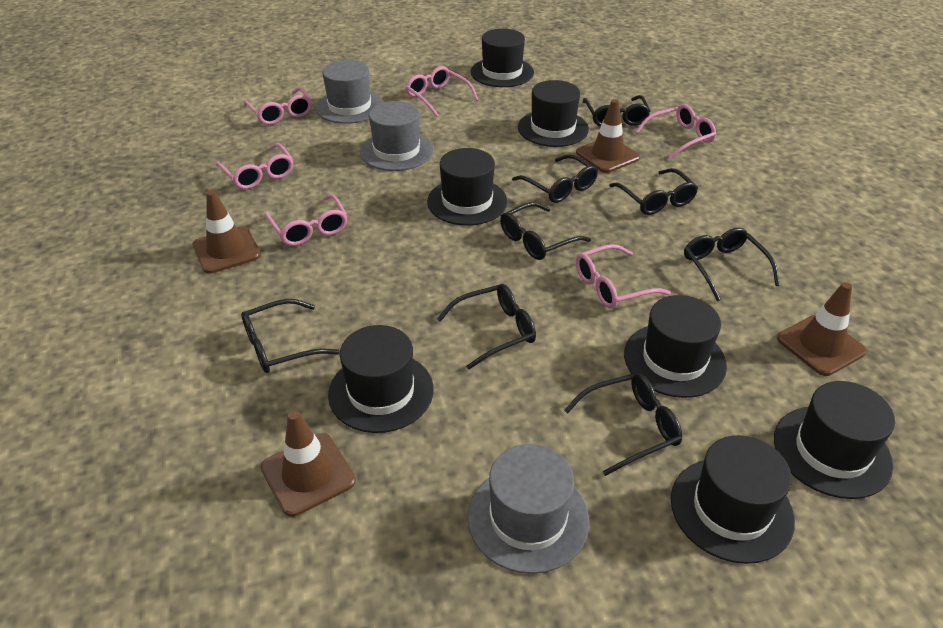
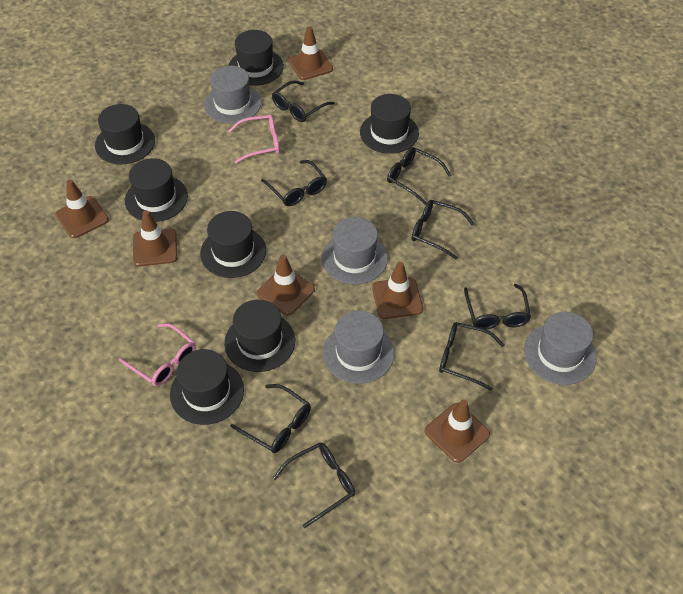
brown traffic cone: [192,190,261,274] [261,410,356,517] [576,99,640,173] [777,282,867,376] = 4 -> [55,180,109,238] [133,210,178,266] [257,255,315,315] [288,26,333,80] [372,262,423,319] [425,399,490,463] = 6
grey hat: [316,60,384,124] [360,101,434,171] [468,444,589,574] = 3 -> [204,66,261,124] [322,217,388,284] [323,311,394,384] [524,312,597,385] = 4
pink glasses: [216,143,293,189] [244,87,312,125] [265,194,347,246] [406,66,479,117] [576,244,671,308] [635,104,716,159] = 6 -> [119,323,196,386] [228,115,280,163] = 2

